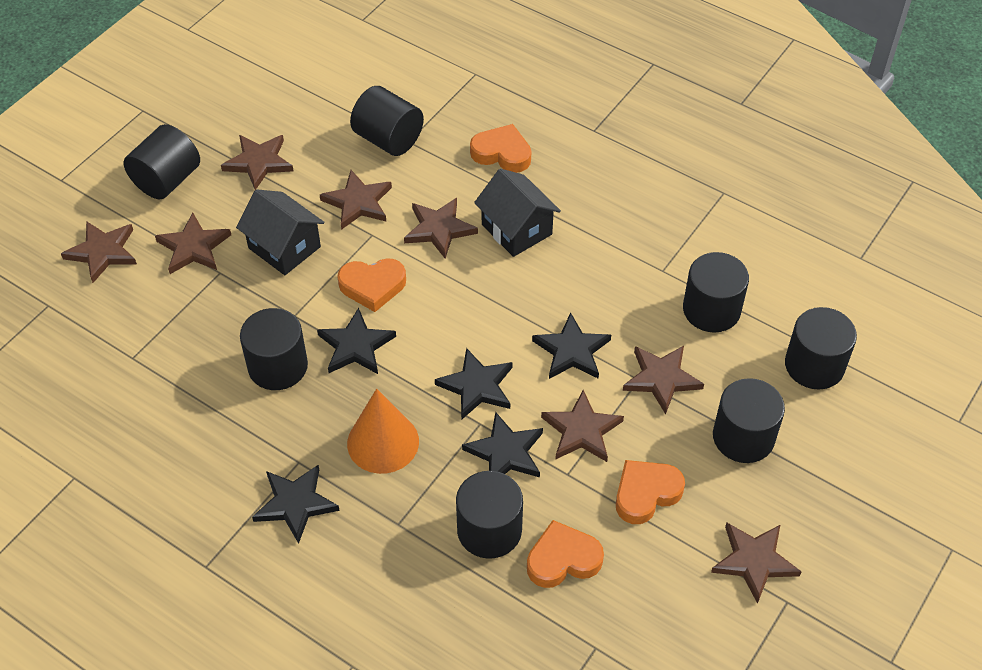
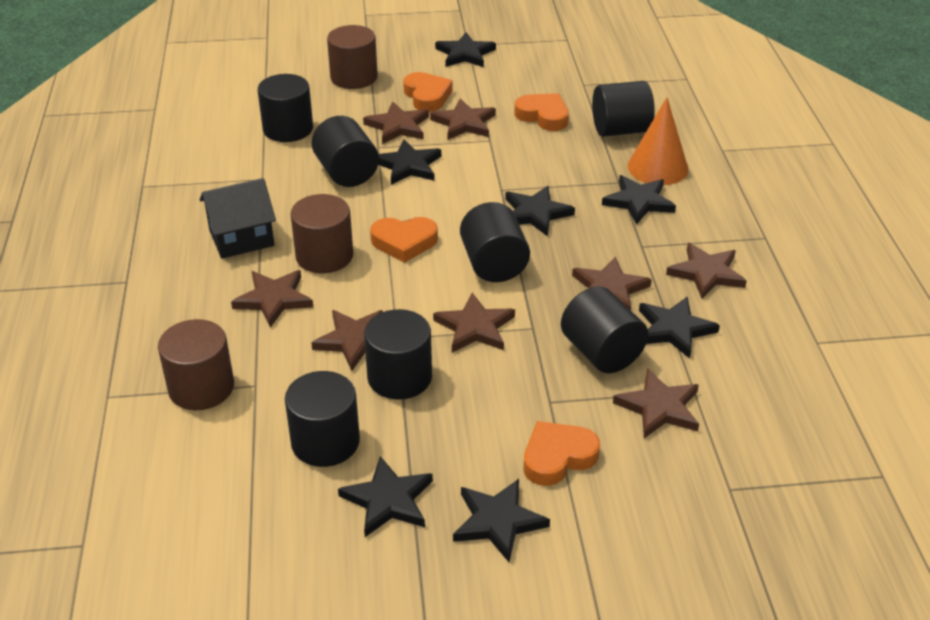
black house: [236,189,324,275] [474,169,561,257] = 2 -> [199,178,276,259] = 1
black star: [252,465,340,544] [317,308,396,374] [435,348,513,420] [462,412,543,477] [532,312,611,379] = 5 -> [338,456,433,537] [378,139,441,185] [435,32,496,67] [453,479,550,562] [505,186,575,236] [602,175,676,225] [639,296,720,359] = 7
brown cylinder: none = 0 -> [158,319,234,410] [291,194,353,273] [327,25,378,89] = 3

